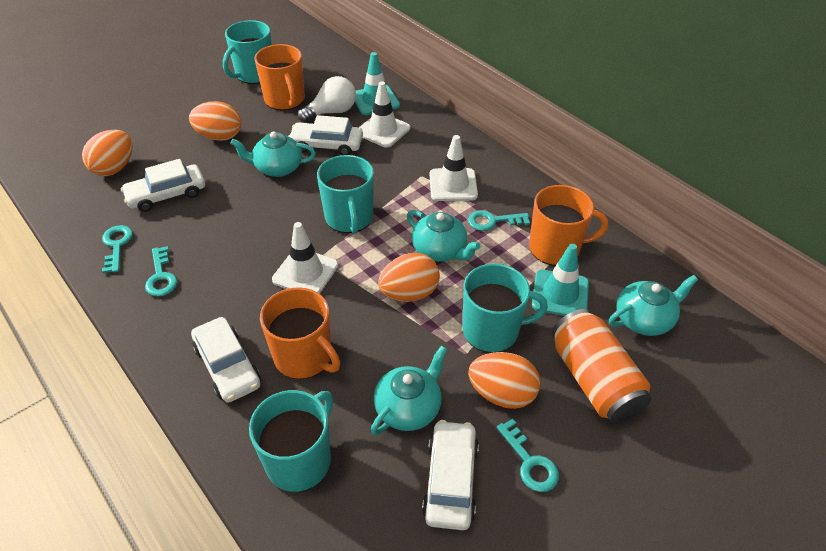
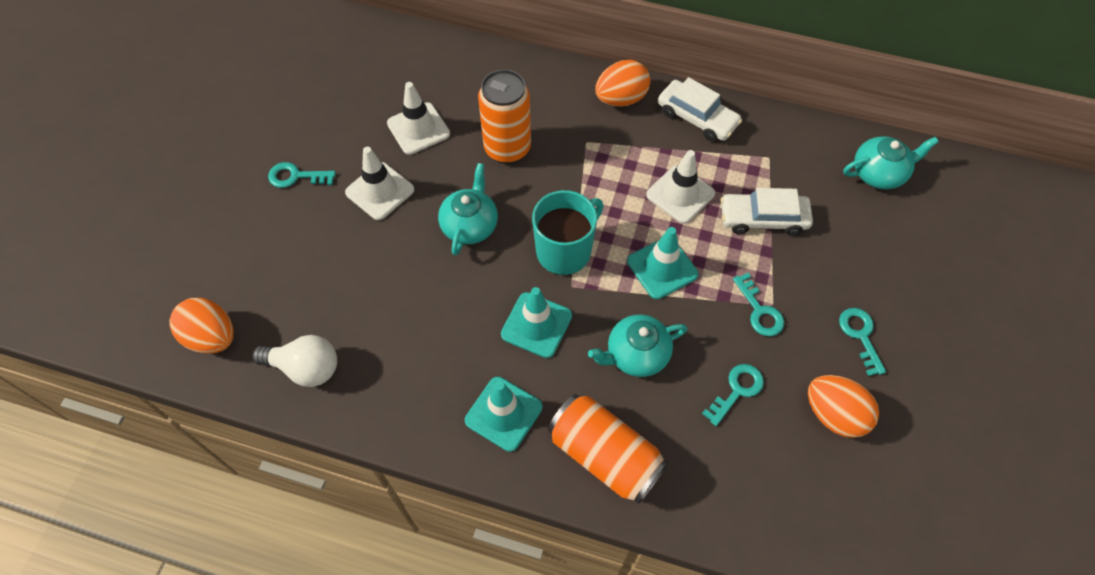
orange can: [552,309,651,423] = 1 -> [478,69,531,164] [548,394,668,504] = 2
orange egg: [82,130,133,176] [189,101,241,141] [378,253,440,302] [468,352,540,409] = 4 -> [169,298,234,354] [595,60,651,107] [808,375,879,438] = 3
orange mug: [255,44,305,110] [260,287,340,379] [529,185,608,266] = 3 -> none = 0
turquoise mug: [223,20,272,84] [249,390,333,492] [317,155,374,234] [463,264,548,353] = 4 -> [532,190,603,275] = 1
turquoise teapot: [230,131,316,177] [370,346,448,435] [407,210,480,262] [609,275,698,336] = 4 -> [438,163,498,256] [588,315,687,377] [843,136,939,189] = 3
turquoise traffic cone: [355,52,400,115] [532,244,589,316] = 2 -> [465,377,542,452] [501,287,572,358] [627,227,698,299] = 3
white car: [121,159,205,212] [191,317,261,403] [288,115,363,155] [422,420,479,530] = 4 -> [658,77,742,142] [721,188,813,236] = 2

